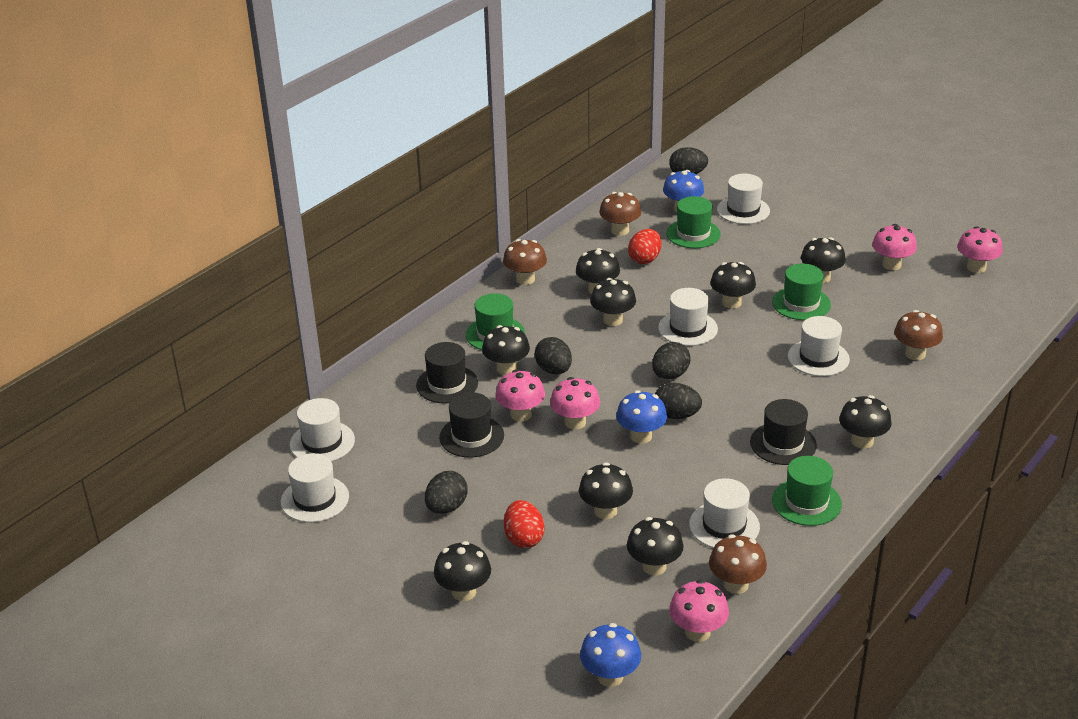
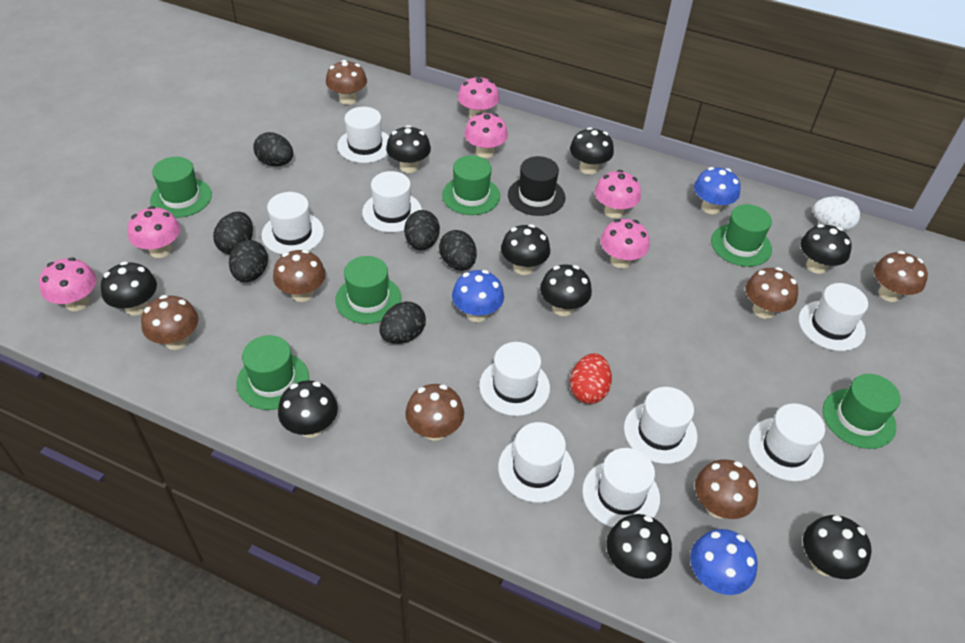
black egg: [425,471,468,514] [535,337,572,375] [652,342,691,379] [655,383,702,419] [669,147,708,174] = 5 -> [213,212,253,254] [229,240,268,282] [253,132,293,166] [379,302,426,344] [404,210,440,250] [439,230,477,271] = 6
black hat: [416,342,478,404] [439,392,504,457] [750,399,817,465] = 3 -> [508,156,566,216] = 1
brown mushroom: [503,239,547,285] [599,192,641,236] [709,535,767,594] [894,310,943,360] = 4 -> [141,295,198,350] [273,250,326,302] [326,60,367,105] [405,384,464,441] [695,459,758,519] [746,267,798,319] [874,251,928,302] = 7
green hat: [466,293,525,350] [666,196,721,248] [772,264,831,320] [772,456,842,526] = 4 -> [150,157,212,218] [236,335,309,410] [335,256,401,324] [442,155,500,215] [711,204,772,267] [823,374,900,449] = 6
pink mushroom: [495,369,545,422] [550,377,600,430] [669,580,729,642] [872,224,917,270] [957,226,1003,273] = 5 -> [39,257,97,311] [128,206,180,258] [458,76,499,119] [464,112,508,158] [595,170,641,219] [600,219,649,268] = 6
red egg: [504,500,544,548] [628,229,661,264] = 2 -> [570,353,612,404] = 1
white egg: none = 0 -> [813,196,860,231] = 1
white hat: [281,453,349,522] [290,398,355,462] [658,288,718,346] [689,478,760,548] [717,174,770,224] [788,316,850,376] = 6 -> [261,192,324,255] [337,107,389,163] [362,171,422,232] [479,342,550,416] [498,422,574,503] [582,448,660,527] [624,387,697,464] [748,403,825,481] [799,283,868,351] = 9

